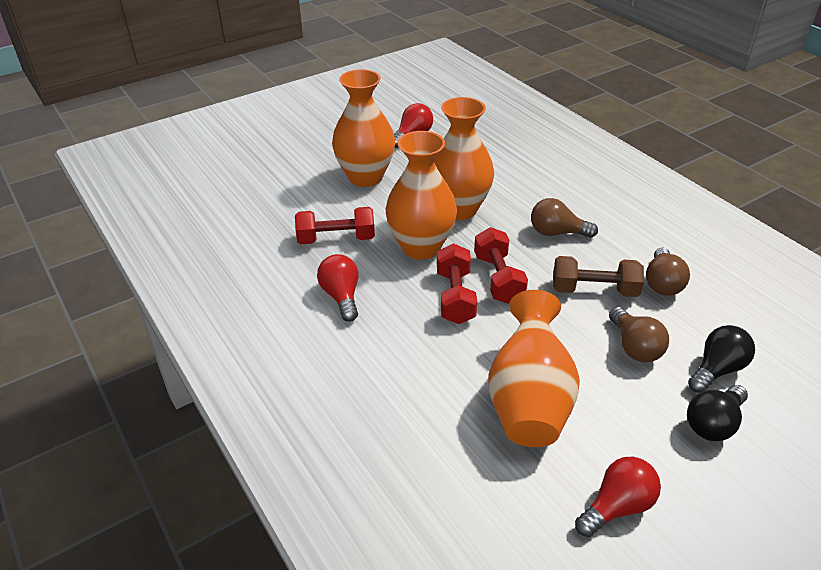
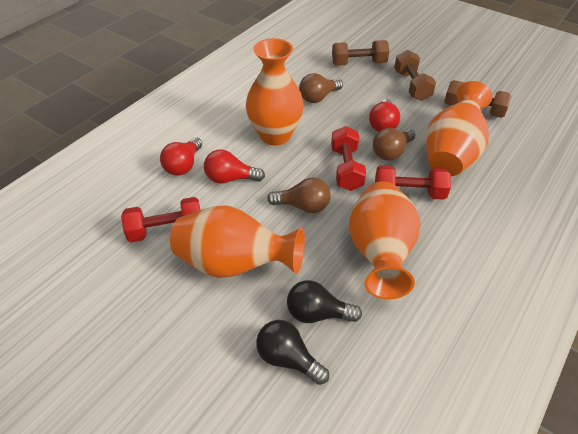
brown dumbbell: [553,256,644,297] = 1 -> [332,40,389,66] [394,50,436,101] [444,80,512,118] = 3

